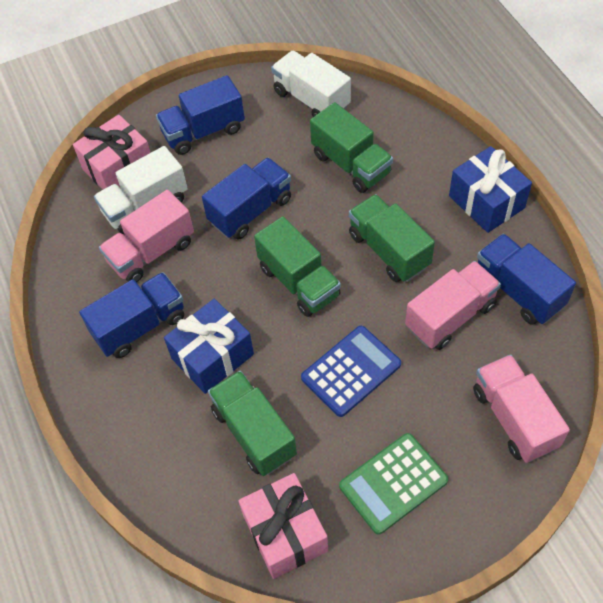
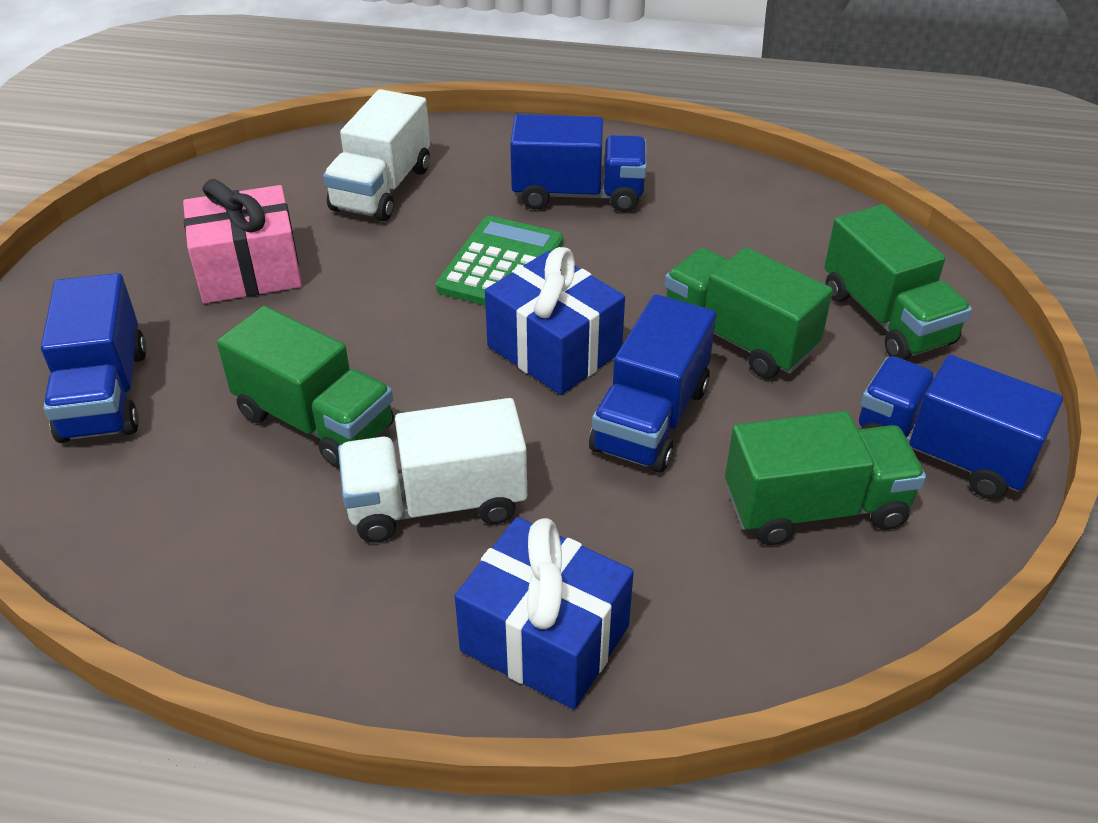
blue calculator: [301,326,401,417] = 1 -> none = 0
pink gift: [73,115,151,190] [238,473,328,579] = 2 -> [183,179,302,303] = 1
pink truck: [99,190,194,282] [405,261,501,350] [473,354,570,463] = 3 -> none = 0

